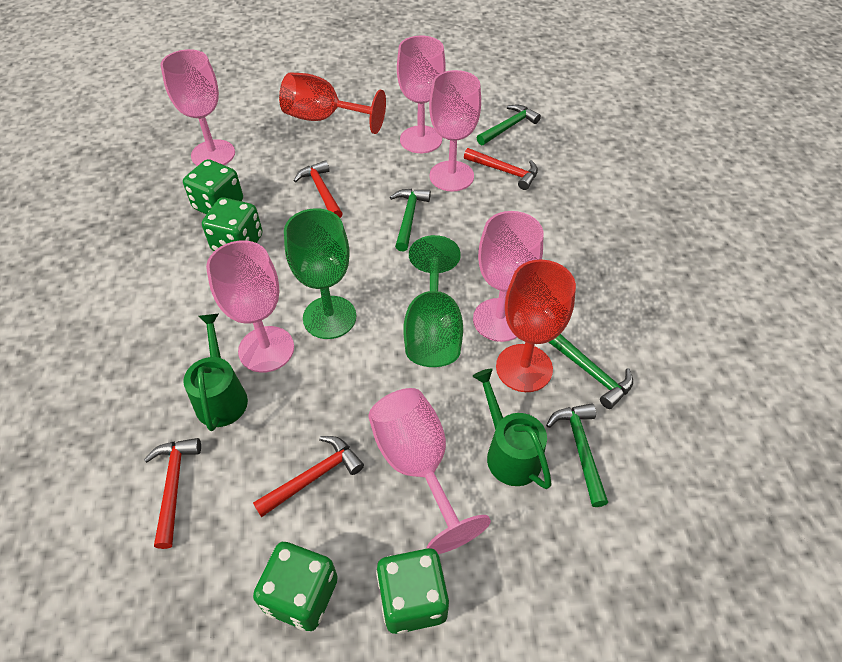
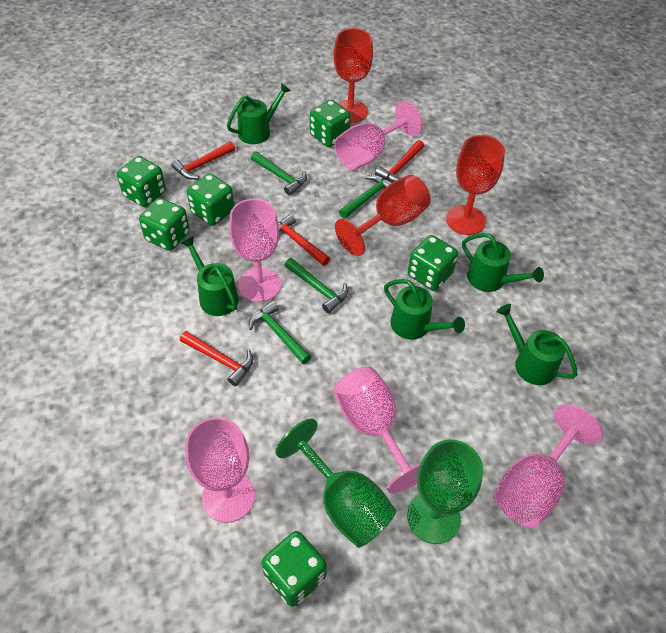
green dice: [183,159,243,215] [202,197,263,251] [253,542,338,631] [376,548,449,634] = 4 -> [117,156,166,207] [139,198,190,251] [187,173,234,226] [262,531,327,607] [310,100,351,147] [408,235,458,291] = 6
green watering can: [183,314,248,431] [472,368,552,489] = 2 -> [181,236,239,316] [227,83,291,144] [384,279,465,339] [462,233,544,292] [497,304,578,385] = 5
pink goblet: [160,49,235,166] [206,240,294,373] [368,388,491,554] [397,36,446,153] [429,70,481,192] [473,211,543,342] = 6 -> [185,417,255,523] [229,199,281,302] [334,101,423,170] [334,366,420,494] [494,404,603,528] = 5
red goblet: [279,72,386,134] [496,260,576,392] = 2 -> [334,28,373,123] [335,175,431,256] [446,135,505,235] = 3

